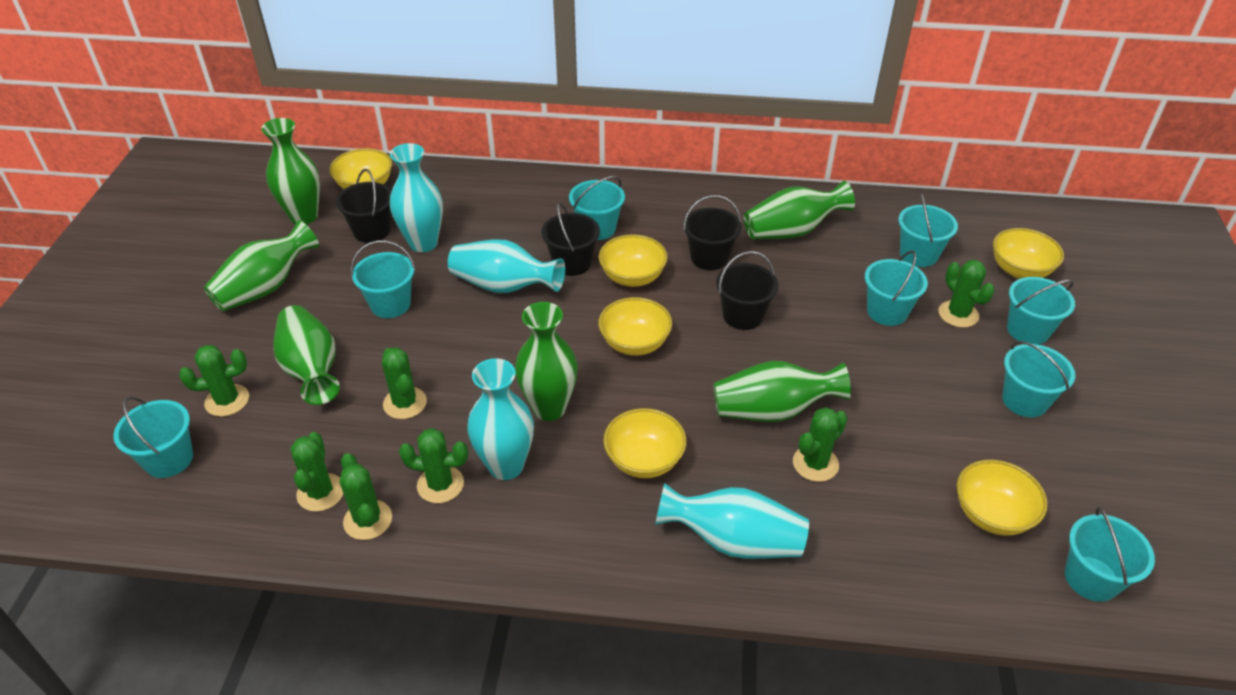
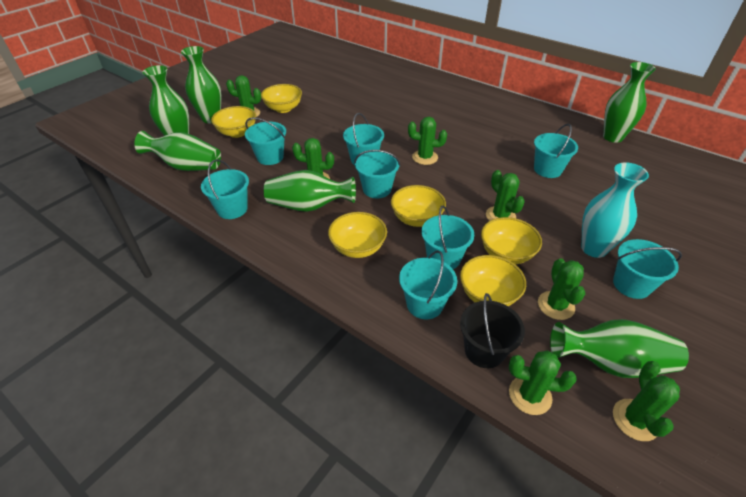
black bucket: [336,169,392,243] [541,202,600,276] [683,195,742,270] [716,251,778,330] = 4 -> [460,293,525,368] = 1
turquoise vase: [390,143,443,252] [448,239,565,293] [467,358,534,480] [655,483,809,559] = 4 -> [581,162,649,258] = 1

